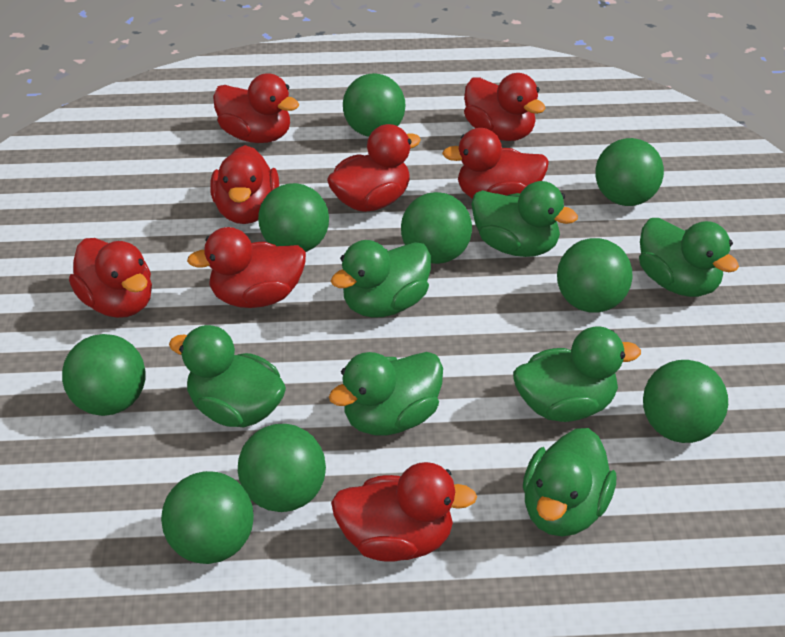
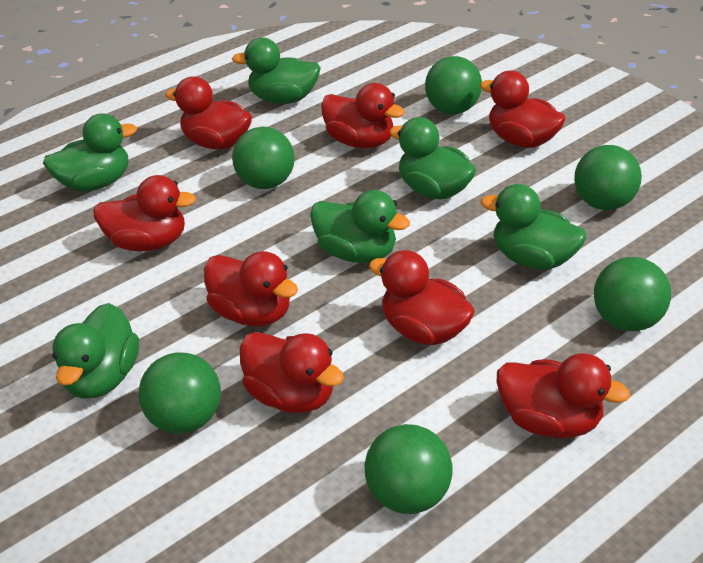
green ball: [62,334,146,416] [161,471,254,564] [238,424,326,512] [258,183,329,252] [343,73,405,137] [401,192,472,264] [557,238,633,313] [595,138,664,206] [643,360,728,443] = 9 -> [139,352,221,434] [232,127,295,189] [364,424,452,514] [425,56,482,114] [574,145,642,210] [594,257,671,331] = 6
green duck: [169,325,286,427] [329,352,443,435] [331,240,431,318] [471,181,578,257] [513,326,641,422] [523,428,617,536] [639,218,739,297] = 7 -> [43,114,137,191] [52,303,139,399] [232,37,321,104] [310,190,410,263] [389,117,476,199] [481,184,586,270] = 6

